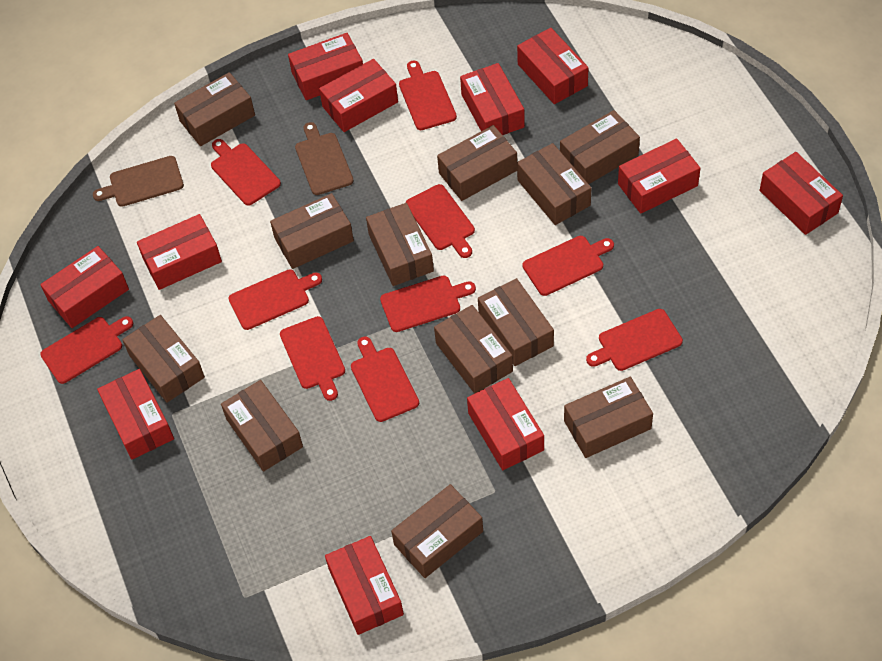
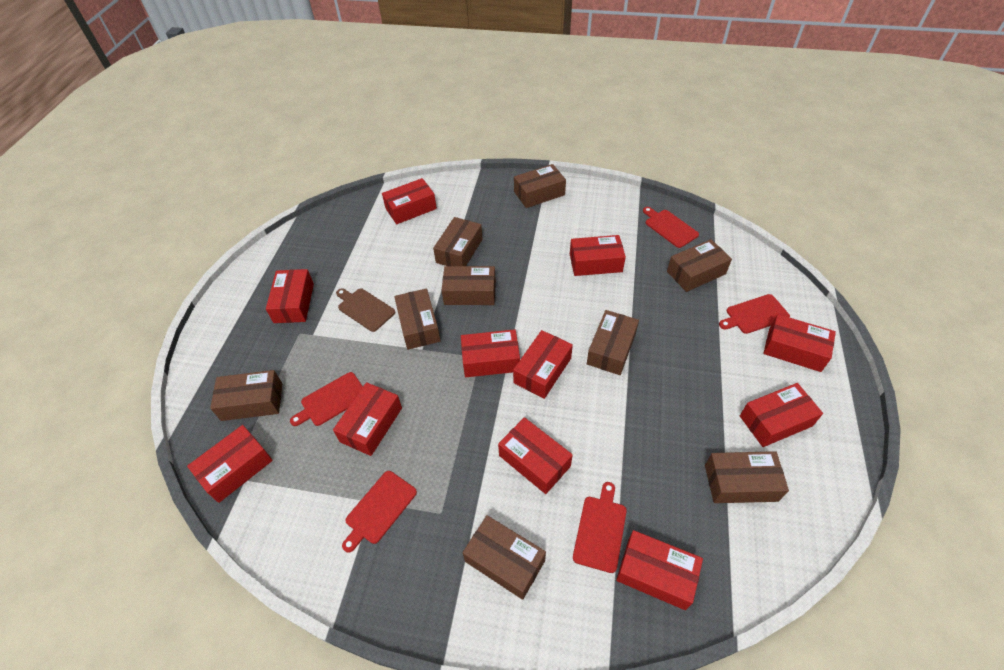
brown box: [122,315,205,403] [174,72,255,146] [221,380,303,472] [270,193,354,269] [366,203,434,286] [391,484,483,578] [434,305,513,394] [437,125,517,201] [478,278,554,366] [517,143,591,225] [560,110,640,184] [564,377,653,458] = 12 -> [210,370,282,421] [394,289,441,350] [433,217,483,266] [442,266,496,305] [463,515,546,600] [514,164,566,208] [587,310,639,375] [667,239,732,292] [705,451,789,503] = 9
brown cutting board: [93,156,184,207] [295,122,354,195] = 2 -> [336,288,395,332] = 1
red cutting board: [40,316,133,384] [211,139,281,206] [228,269,322,330] [280,316,345,401] [351,336,419,422] [380,276,476,332] [399,61,457,130] [405,184,475,258] [522,236,614,296] [586,309,683,371] = 10 -> [290,372,363,426] [342,471,417,553] [573,482,627,573] [643,207,699,248] [719,294,790,334] = 5

